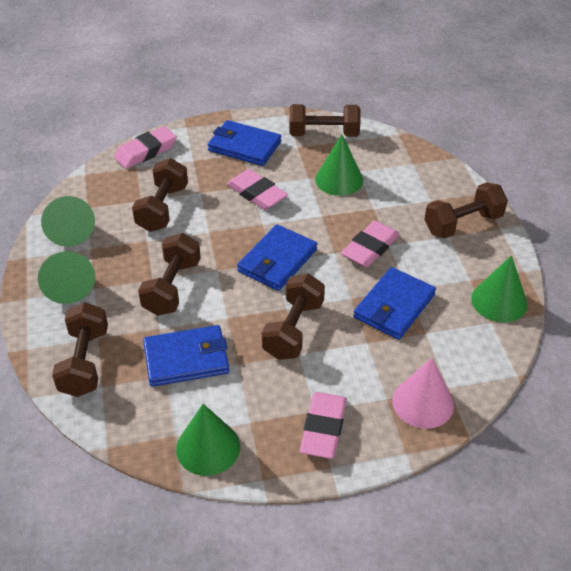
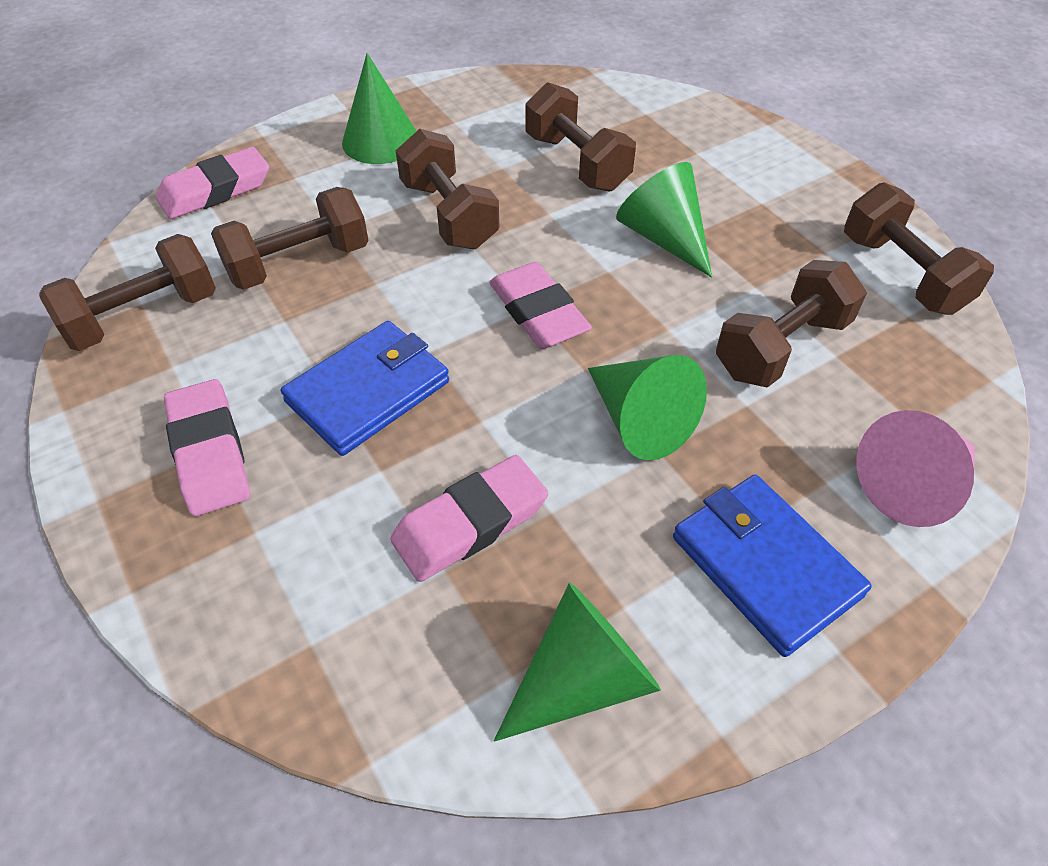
blue wallet: [143,325,229,387] [208,120,281,166] [237,224,317,291] [353,267,436,340] = 4 -> [281,321,449,456] [673,475,872,657] = 2
green cone: [38,251,95,304] [41,196,95,247] [176,404,240,476] [315,134,363,196] [471,255,527,322] = 5 -> [342,53,416,164] [494,582,661,742] [588,355,707,460] [616,162,712,278] = 4

